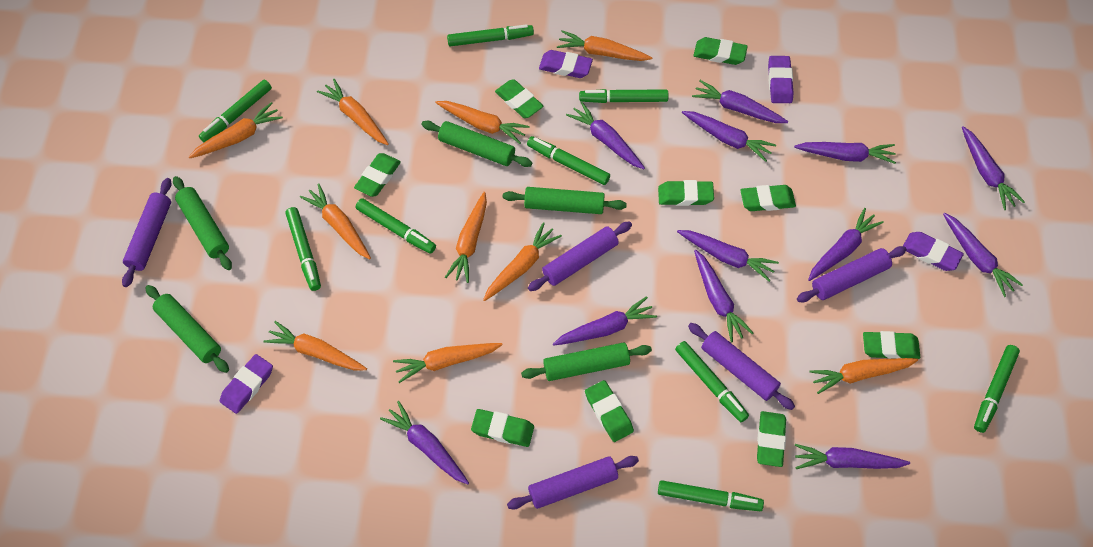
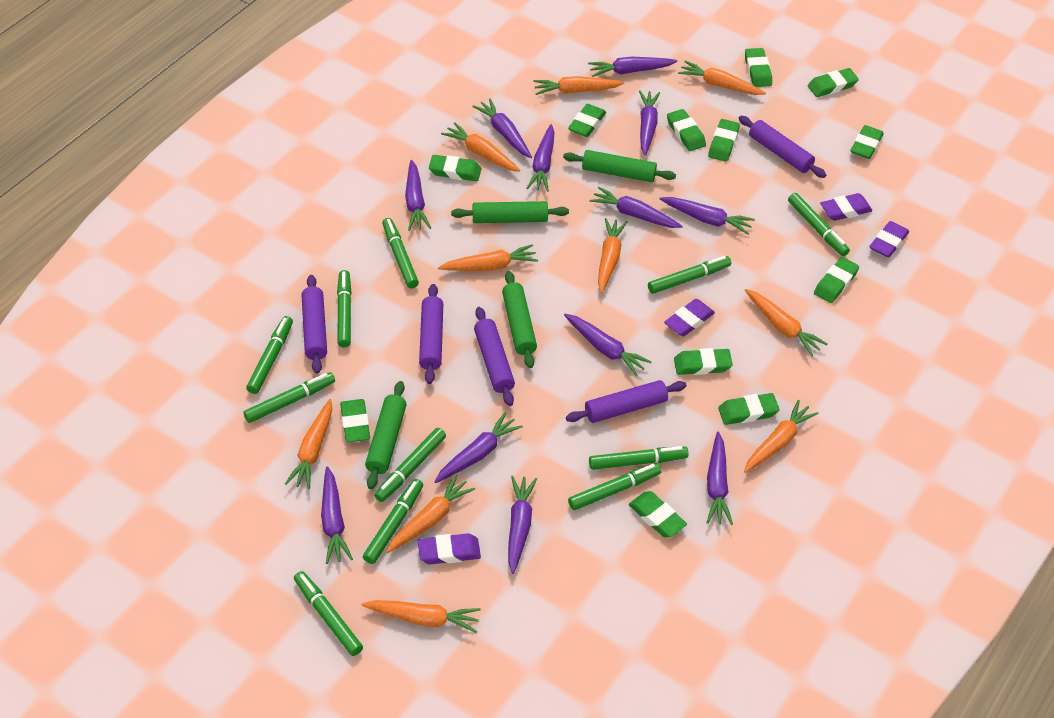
green eraser: [354,153,401,197] [471,409,534,447] [495,79,543,118] [585,380,634,442] [658,180,714,206] [693,37,748,65] [740,185,796,211] [757,411,786,467] [863,331,920,359] = 9 -> [340,399,370,442] [429,155,481,181] [568,104,606,137] [629,491,687,537] [667,109,706,151] [674,348,733,375] [708,119,740,162] [718,393,780,425] [745,48,772,87] [808,68,859,97] [814,257,859,303] [850,125,884,159] = 12
green marker: [199,80,272,142] [285,207,321,291] [356,198,436,254] [447,24,534,46] [527,136,610,185] [579,89,669,103] [658,480,764,511] [675,341,749,422] [974,345,1020,433] = 9 -> [243,372,335,423] [246,316,293,394] [294,571,363,656] [337,270,352,348] [363,479,423,564] [374,428,446,502] [382,218,419,288] [568,463,661,510] [589,446,689,470] [648,256,731,294] [788,193,850,256] = 11
green rolling pin: [145,285,229,373] [173,176,232,270] [422,121,532,167] [503,187,627,214] [521,342,652,381] = 5 -> [365,381,406,489] [451,201,569,223] [502,271,537,368] [563,150,676,182] = 4

